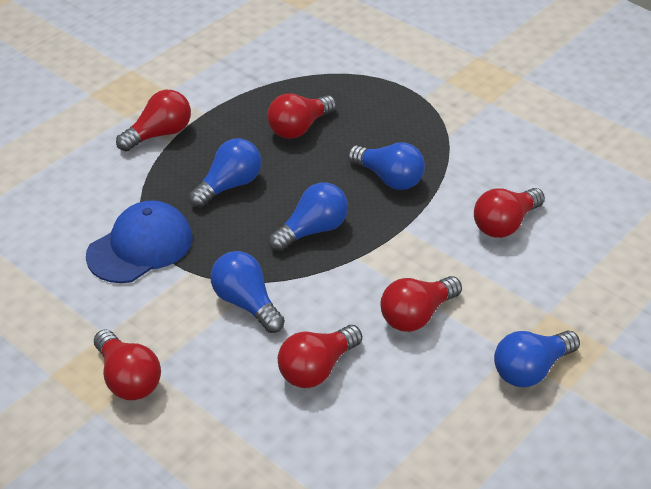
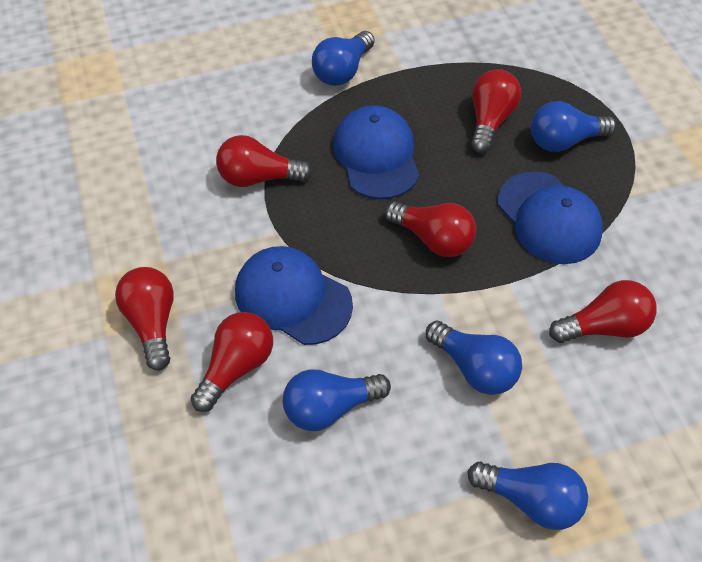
blue cap: [86,200,193,283] = 1 -> [235,246,353,345] [333,105,419,199] [498,171,603,264] = 3

